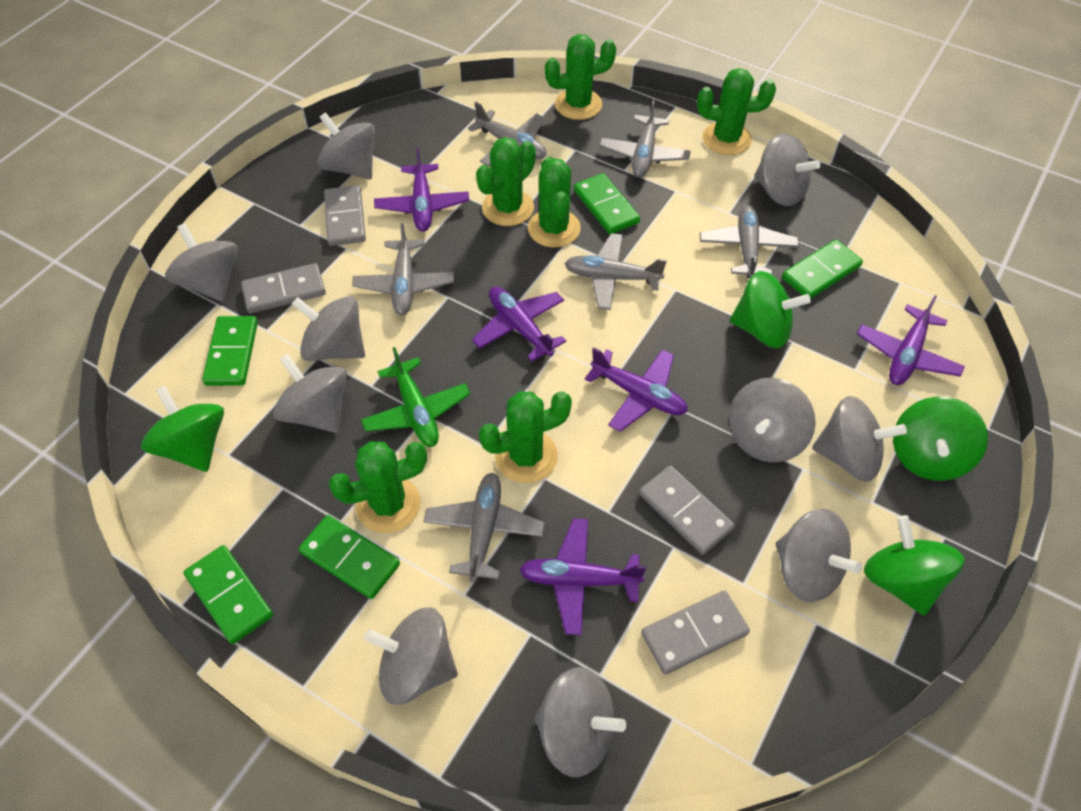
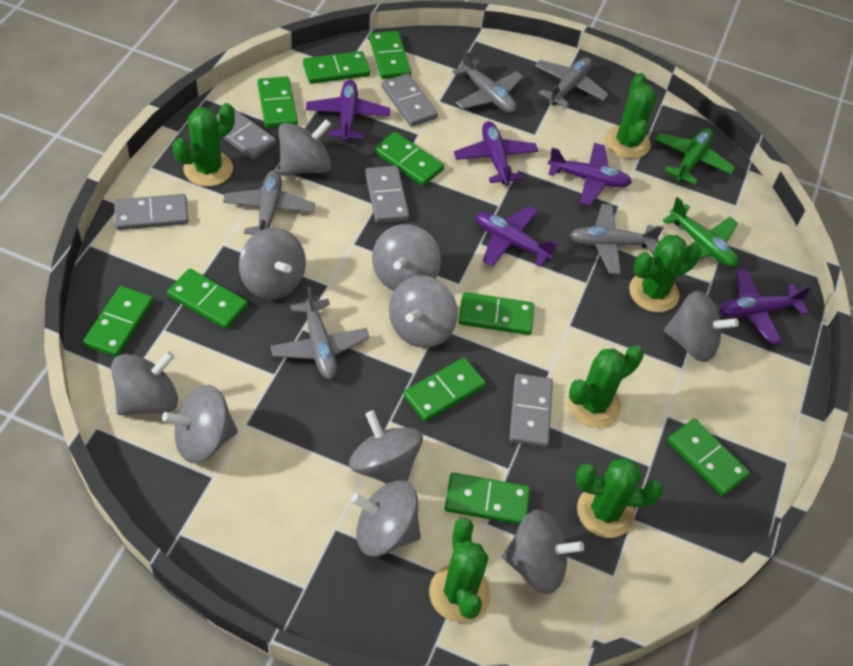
green domino: [183,545,273,644] [202,316,258,386] [299,515,400,599] [574,173,640,234] [782,239,863,299] = 5 -> [83,286,153,357] [167,269,248,329] [257,76,298,128] [303,51,370,84] [369,31,411,79] [374,132,444,186] [403,357,486,422] [445,473,530,525] [459,292,534,335] [668,419,750,496] = 10
green plane: [361,347,470,447] = 1 -> [655,128,735,185] [662,197,739,267] = 2
green spinning top: [141,385,224,472] [730,271,811,348] [864,515,964,615] [893,397,988,481] = 4 -> none = 0
grey domino: [241,263,326,314] [324,185,366,246] [639,466,735,555] [641,590,750,674] = 4 -> [114,194,189,230] [216,109,276,160] [365,166,409,223] [382,74,438,127] [509,374,553,447] = 5
grey plane: [352,223,454,315] [423,473,544,582] [468,102,546,166] [564,233,667,310] [599,100,691,178] [700,205,799,279] = 6 -> [223,170,315,235] [270,287,369,379] [452,50,523,113] [535,57,609,108] [570,204,663,274] = 5

